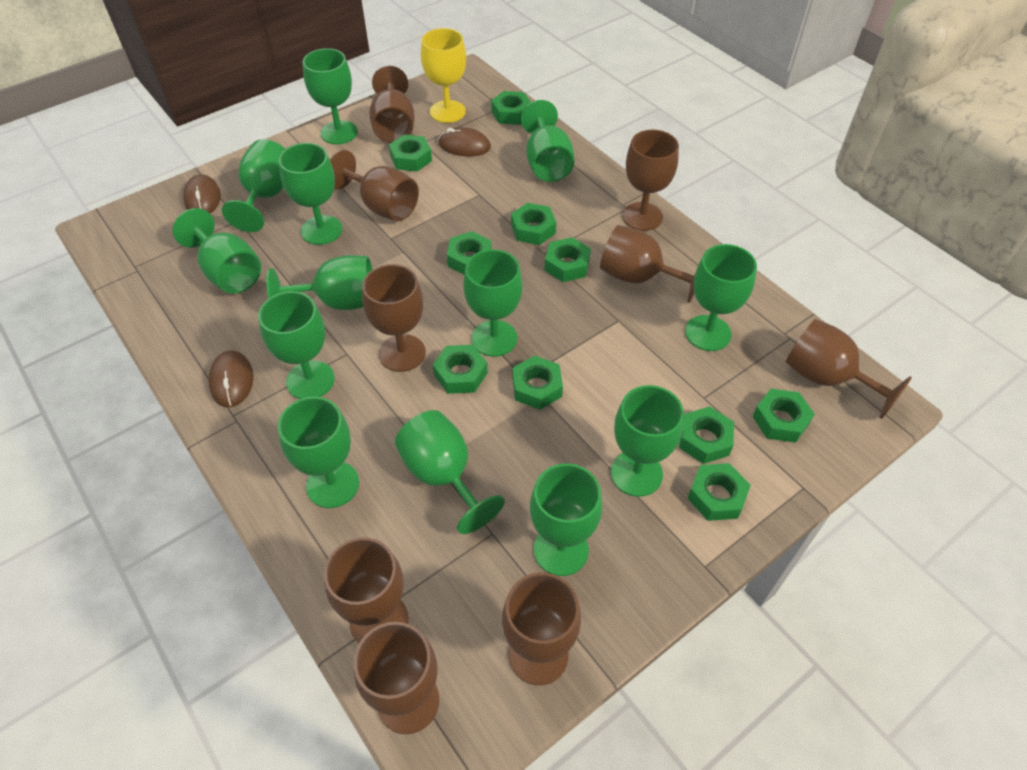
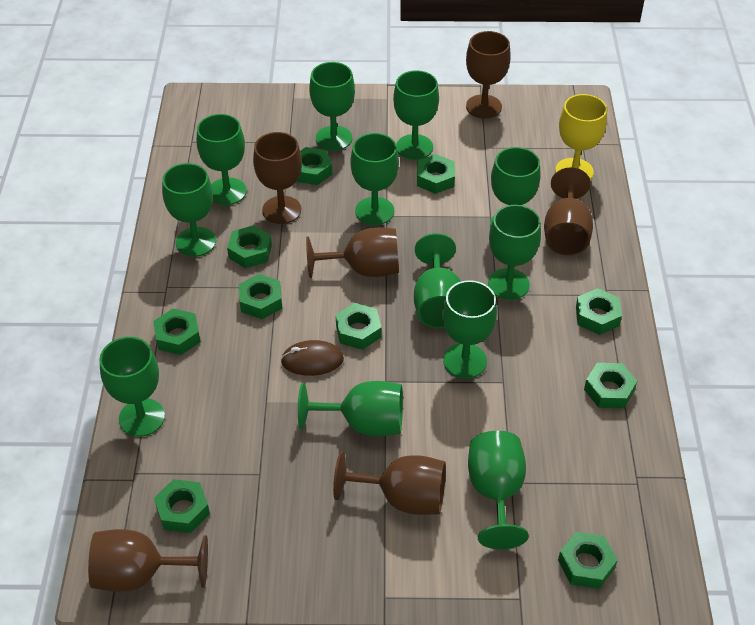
brown goblet: [324,537,409,644] [330,150,419,221] [354,622,439,734] [362,264,426,372] [370,66,415,143] [502,572,581,685] [600,225,695,303] [622,130,679,231] [786,319,912,419] = 9 -> [88,529,208,592] [253,132,302,224] [306,227,399,278] [333,451,446,515] [466,31,511,119] [544,168,593,255] = 6
brown mouse: [183,175,221,213] [208,351,254,407] [439,127,491,157] = 3 -> [281,340,344,376] = 1
green goblet: [173,208,261,294] [222,139,285,232] [258,291,335,399] [266,255,373,310] [278,397,359,508] [279,143,342,245] [303,48,358,144] [395,410,505,534] [463,249,522,357] [521,100,574,182] [530,463,602,576] [611,385,684,497] [685,244,757,351] = 13 -> [99,337,165,437] [162,163,216,257] [197,114,247,205] [298,381,403,436] [310,62,355,151] [351,133,399,225] [393,70,439,160] [414,233,461,328] [442,280,497,379] [468,431,529,549] [488,205,541,300] [490,147,541,227] = 12

